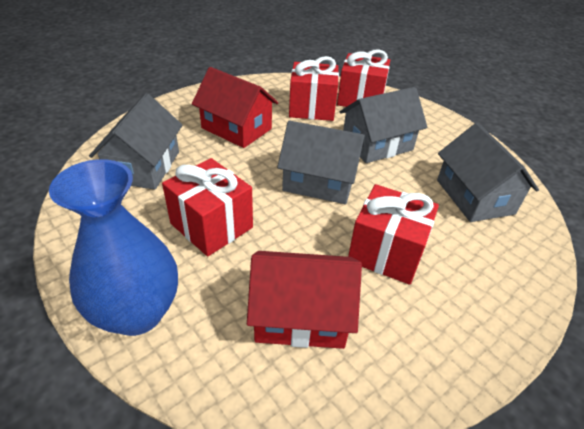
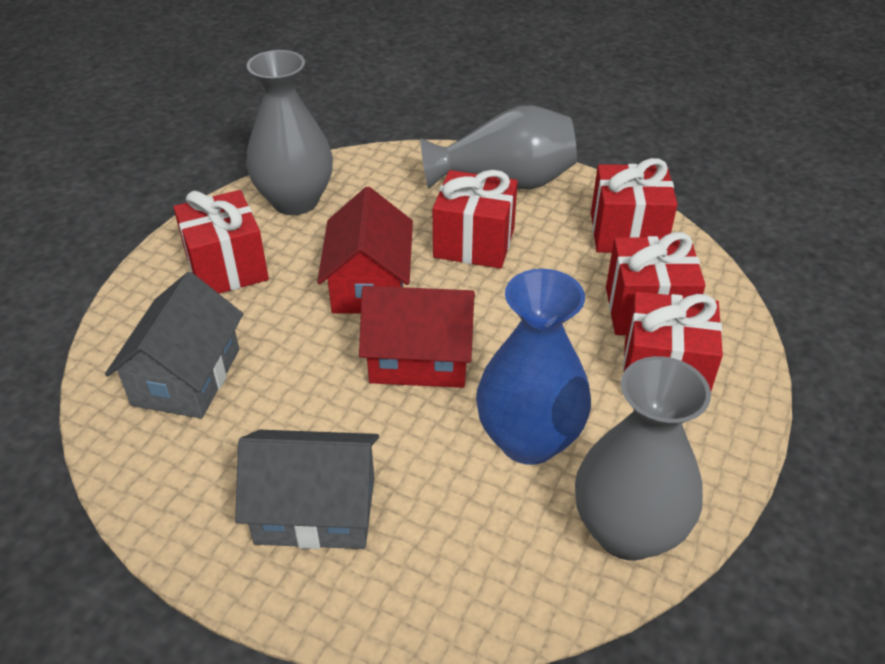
grey house: [89,93,183,190] [277,120,365,204] [340,87,427,163] [437,123,539,222] = 4 -> [105,272,243,419] [235,430,379,549] = 2
grey vase: none = 0 -> [246,50,333,215] [421,105,577,189] [575,356,711,561] = 3
red gift: [162,158,253,257] [289,56,339,121] [337,49,390,107] [348,184,439,285] = 4 -> [173,190,269,294] [433,170,518,269] [591,158,678,253] [606,232,705,335] [623,291,723,391] = 5

